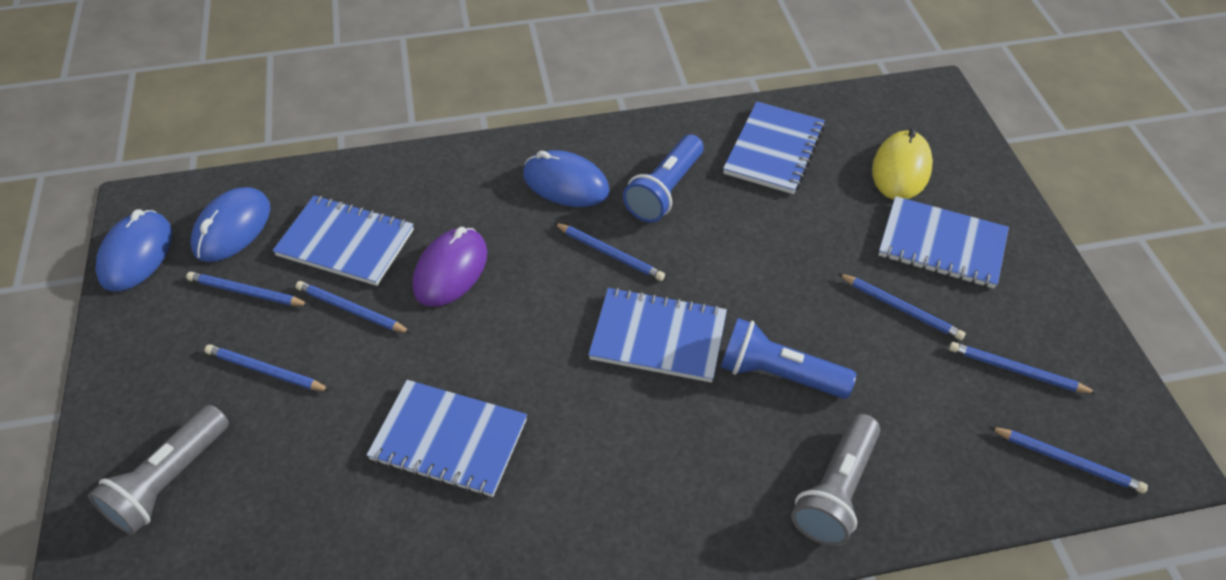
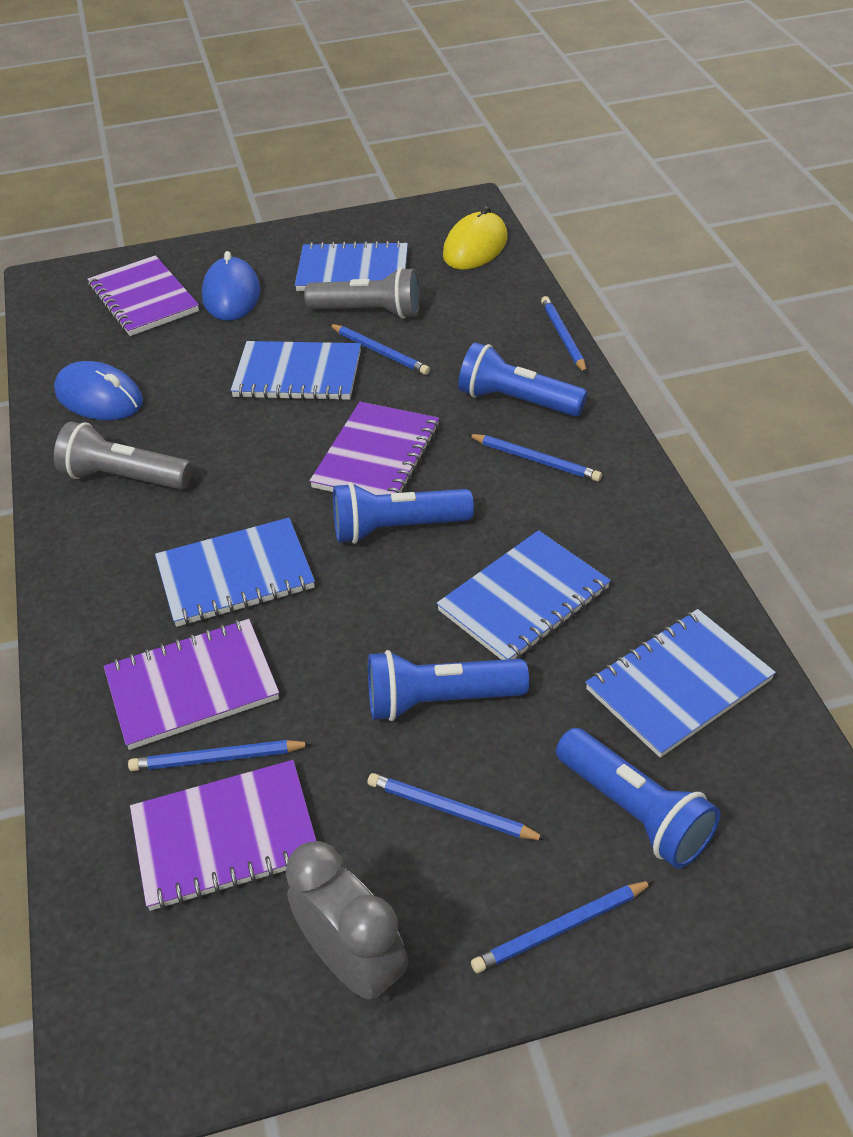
blue flashlight: [623,134,704,223] [721,318,857,399] = 2 -> [333,482,474,544] [368,650,529,721] [458,342,587,417] [556,728,721,869] = 4
blue mouse: [95,209,172,291] [191,187,270,262] [523,150,610,207] = 3 -> [54,361,143,420] [202,251,260,321] = 2
blue pencil: [186,272,309,306] [205,344,331,391] [296,281,411,333] [554,223,665,281] [838,273,965,340] [949,342,1097,394] [990,427,1148,494] = 7 -> [128,740,312,771] [329,324,430,375] [368,773,547,840] [467,434,602,482] [471,880,654,973] [541,296,587,374] = 6
grey clock: none = 0 -> [286,841,408,1002] = 1
purple mouse: [412,227,488,307] = 1 -> none = 0
purple notebook: none = 0 -> [87,255,199,336] [104,619,279,750] [130,760,316,911] [310,402,439,495] = 4

